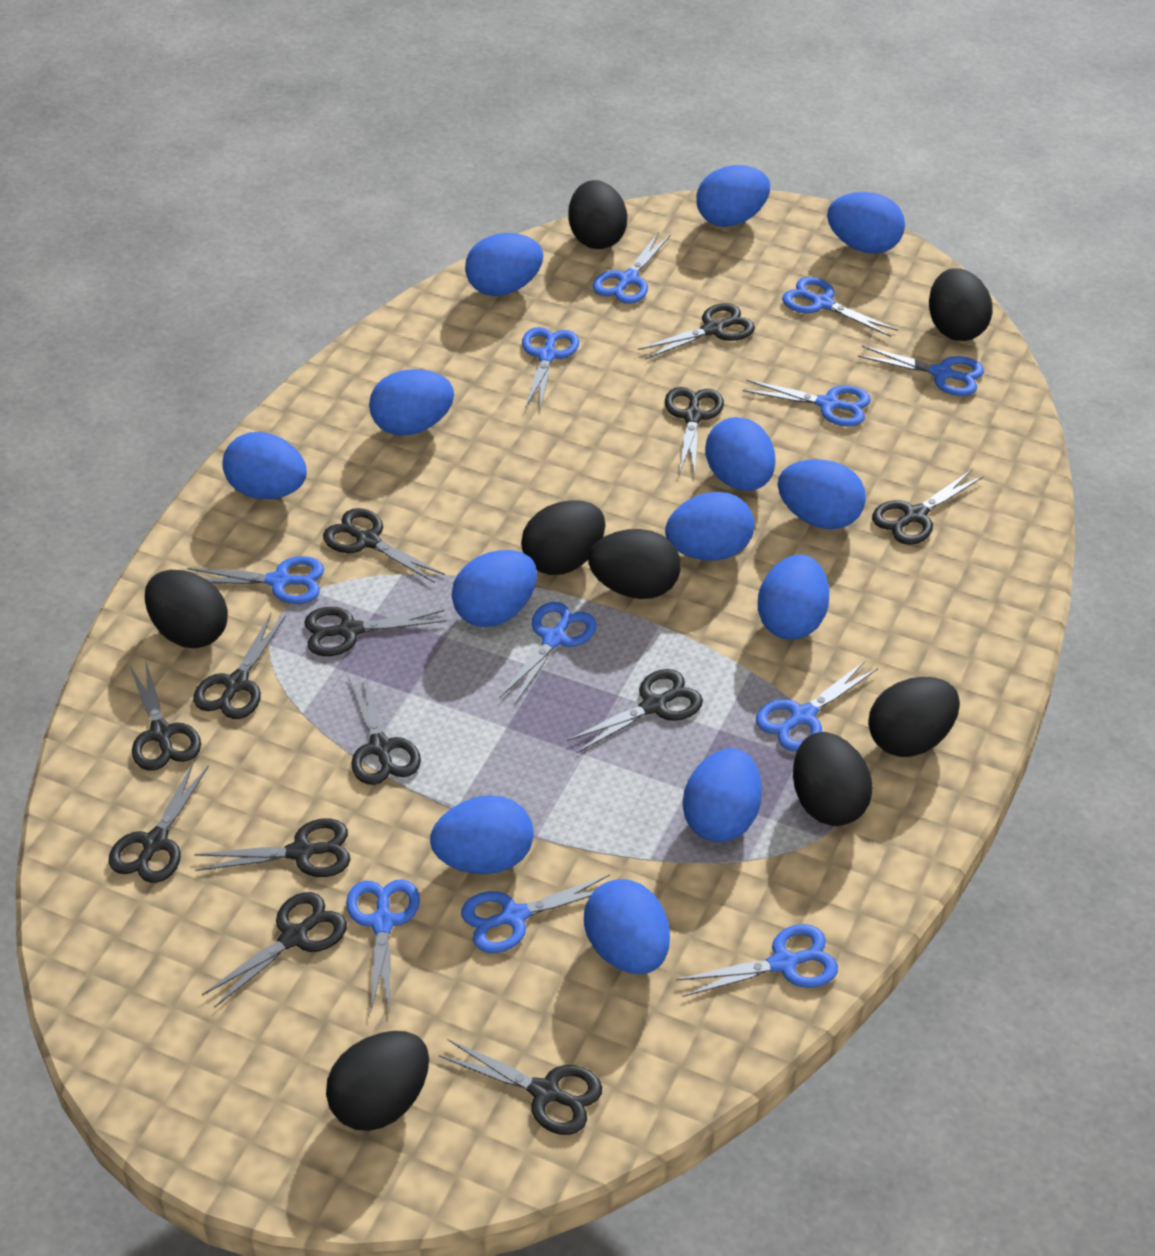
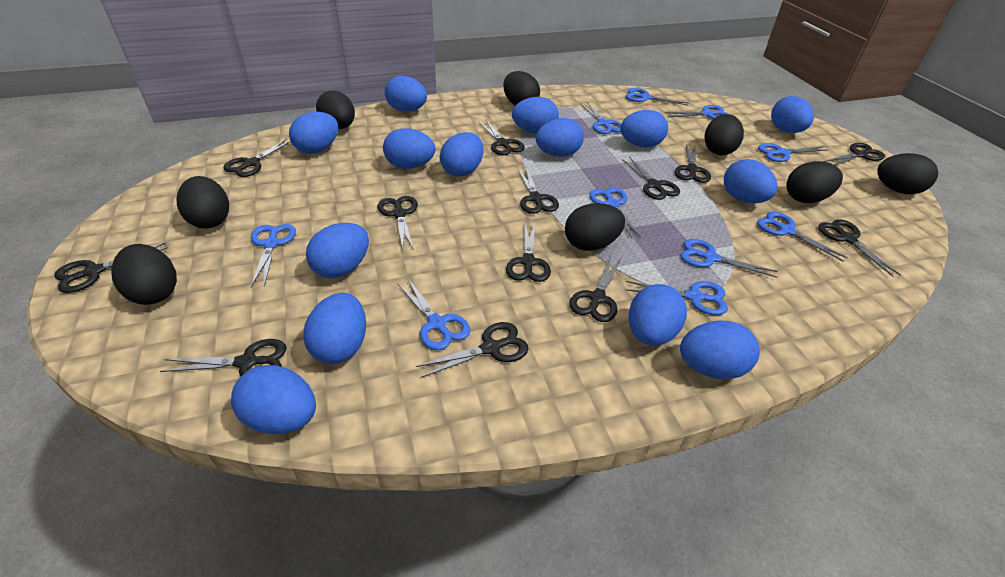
blue egg: [222,432,307,499] [369,369,454,436] [430,795,534,874] [452,550,537,627] [465,233,543,296] [584,879,670,974] [665,492,754,561] [683,748,762,842] [696,165,770,227] [705,417,775,491] [758,554,829,640] [778,459,866,529] [827,192,905,254] = 13 -> [231,365,316,434] [289,112,338,154] [303,293,366,364] [306,223,369,278] [383,128,435,169] [385,76,427,112] [440,132,484,177] [512,97,559,134] [536,118,584,157] [620,110,668,147] [629,284,687,346] [680,320,760,379] [724,159,778,203] [771,96,814,133] = 14
blue scissors: [187,556,324,604] [346,879,420,1012] [461,874,610,953] [499,602,597,705] [522,327,579,409] [593,233,671,304] [676,924,838,997] [742,379,871,427] [756,661,878,751] [782,277,898,337] [858,346,984,396] = 11 -> [251,224,296,287] [397,278,470,351] [580,102,621,134] [589,187,641,238] [625,88,689,106] [626,281,728,315] [665,105,728,119] [681,239,778,278] [757,212,848,262] [758,143,828,162] = 10

